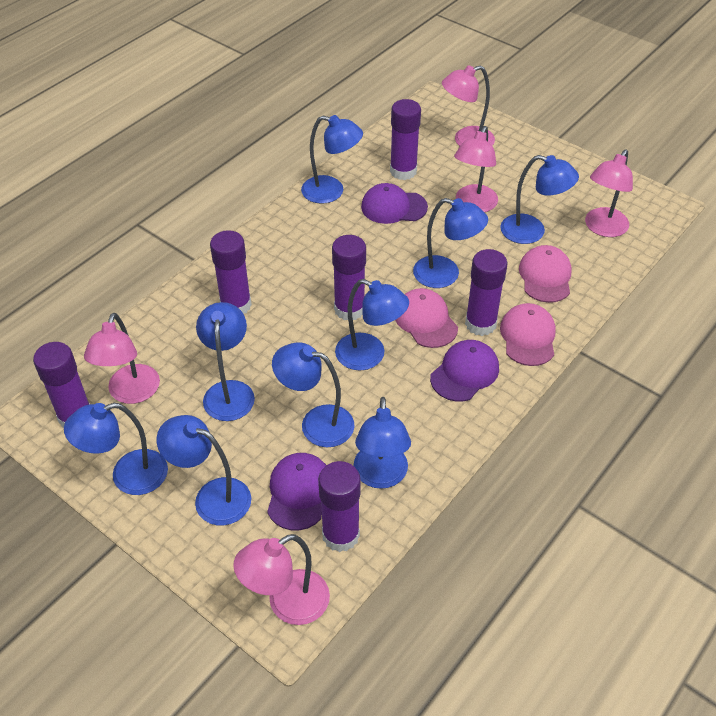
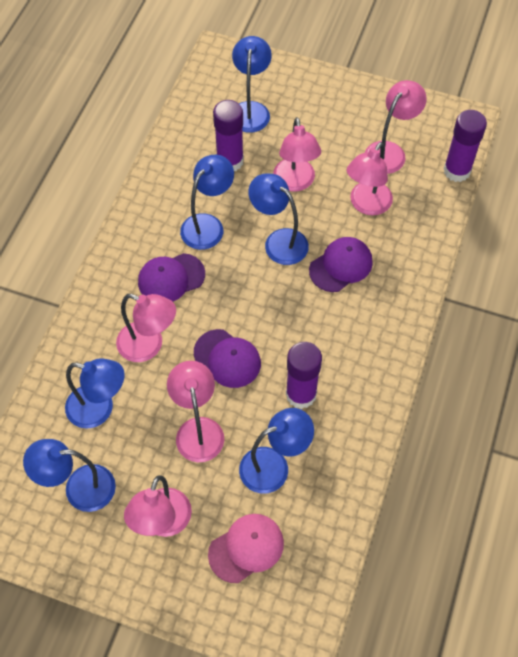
blue lamp: [64,403,168,495] [157,415,251,526] [196,302,255,421] [272,343,355,447] [301,115,363,204] [335,279,409,371] [354,397,411,489] [413,198,488,288] [500,155,579,244] = 9 -> [23,439,116,512] [65,358,125,429] [180,155,234,250] [232,36,272,133] [239,408,314,494] [248,173,309,265] = 6
pink cap: [395,288,458,348] [500,303,556,366] [519,245,572,303] = 3 -> [208,514,284,583] = 1
pink lamp: [84,313,160,404] [233,534,330,625] [442,65,495,146] [454,126,498,212] [585,150,633,237] = 5 -> [116,294,176,362] [124,475,192,537] [167,361,224,462] [273,117,321,191] [347,142,393,215] [365,80,427,174] = 6
purple glue stick: [33,342,90,428] [210,230,252,314] [318,461,361,552] [332,235,366,320] [390,99,421,180] [465,249,507,336] = 6 -> [213,100,244,171] [286,342,322,409] [444,110,487,182] = 3

